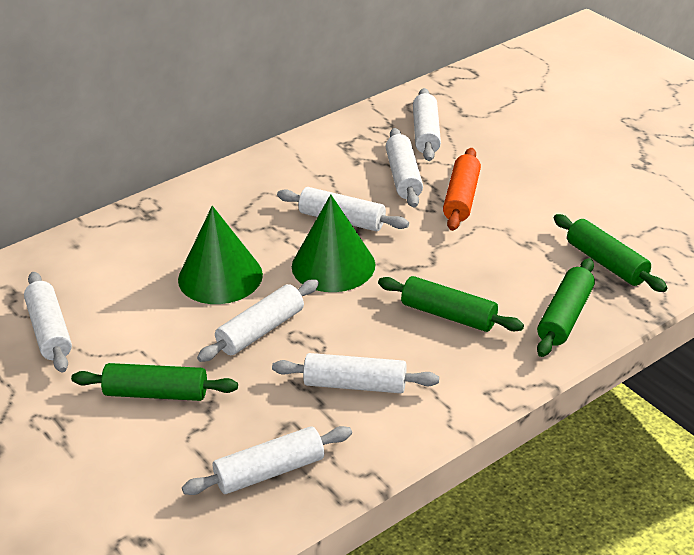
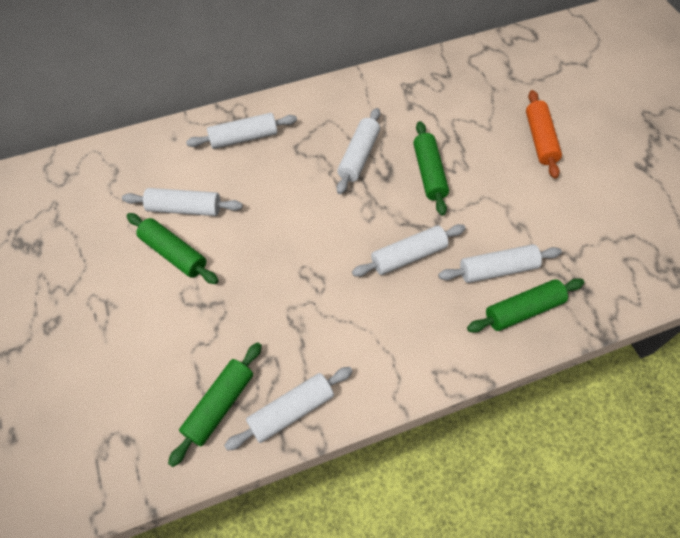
green cone: [178,206,263,304] [292,194,375,292] = 2 -> none = 0
white rolling pin: [24,272,72,372] [182,426,352,495] [197,279,319,362] [272,353,439,393] [277,187,409,231] [386,128,423,208] [413,88,441,161] = 7 -> [122,188,243,216] [186,113,297,149] [224,367,353,451] [337,108,380,194] [352,224,466,277] [438,244,562,283] = 6

